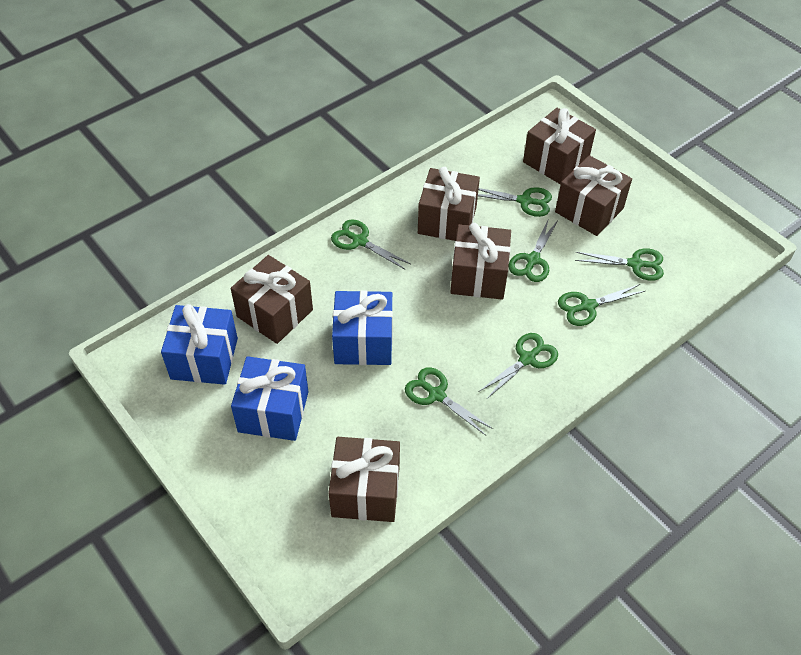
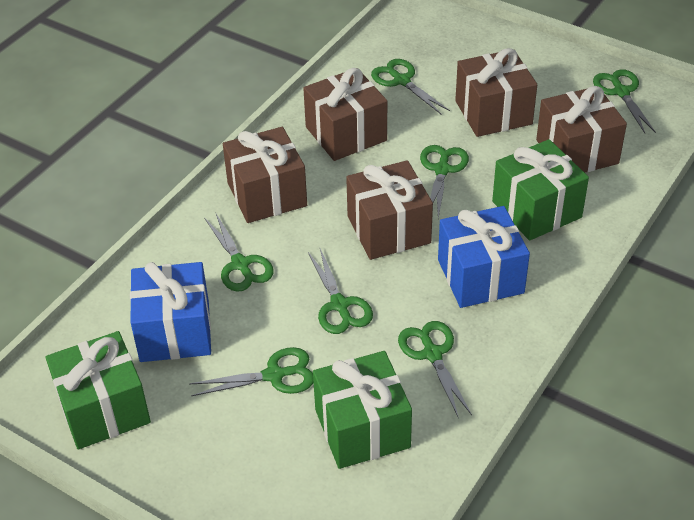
blue gift: [161,304,238,385] [231,356,308,441] [332,290,393,365] = 3 -> [130,262,211,362] [438,206,530,308] = 2
brown gift: [231,255,313,344] [328,437,400,522] [418,167,480,241] [450,223,511,300] [523,108,596,185] [555,155,632,236] = 6 -> [223,127,307,223] [303,68,387,161] [346,160,433,260] [455,48,537,137] [536,86,627,173] = 5
green gift: none = 0 -> [46,331,151,449] [313,351,412,469] [492,139,589,241] = 3

